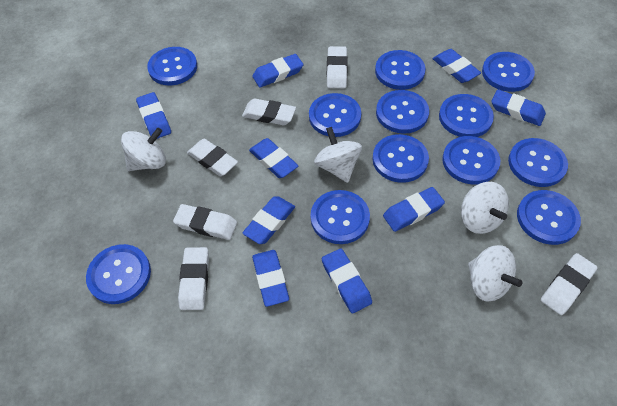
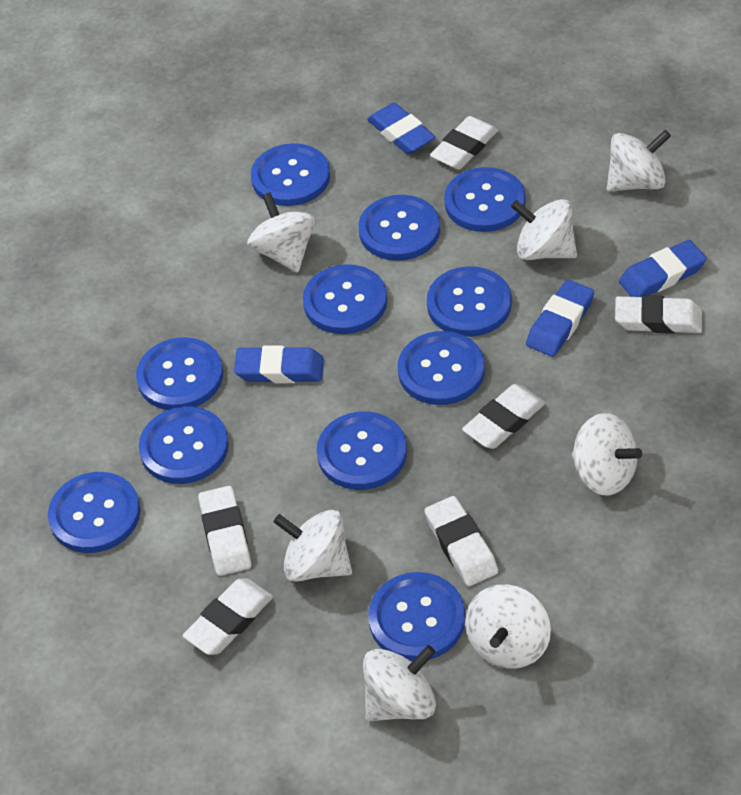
blue button: [86,244,151,304] [147,47,197,85] [309,93,361,137] [311,190,370,244] [372,134,429,183] [375,50,426,90] [376,90,429,134] [439,94,494,137] [442,136,500,185] [482,52,535,92] [508,138,568,187] [517,190,581,245] = 12 -> [48,472,140,553] [136,337,223,410] [139,406,229,484] [251,143,330,206] [303,264,387,334] [317,411,407,490] [358,195,440,261] [368,572,465,661] [398,331,485,405] [427,266,512,337] [444,167,525,232] = 11
blue eraser: [136,92,171,139] [243,196,295,244] [249,138,298,178] [252,54,303,88] [252,250,289,307] [322,248,372,314] [383,187,445,232] [432,49,481,83] [491,90,546,126] = 9 -> [234,346,324,383] [367,103,436,154] [526,280,594,357] [619,240,707,297] = 4
white spinning top: [121,128,166,171] [314,127,362,183] [461,182,509,234] [468,245,523,301] = 4 -> [247,192,316,273] [273,510,352,582] [363,645,436,721] [465,584,551,669] [511,199,577,260] [572,413,642,496] [607,130,671,191] = 7

